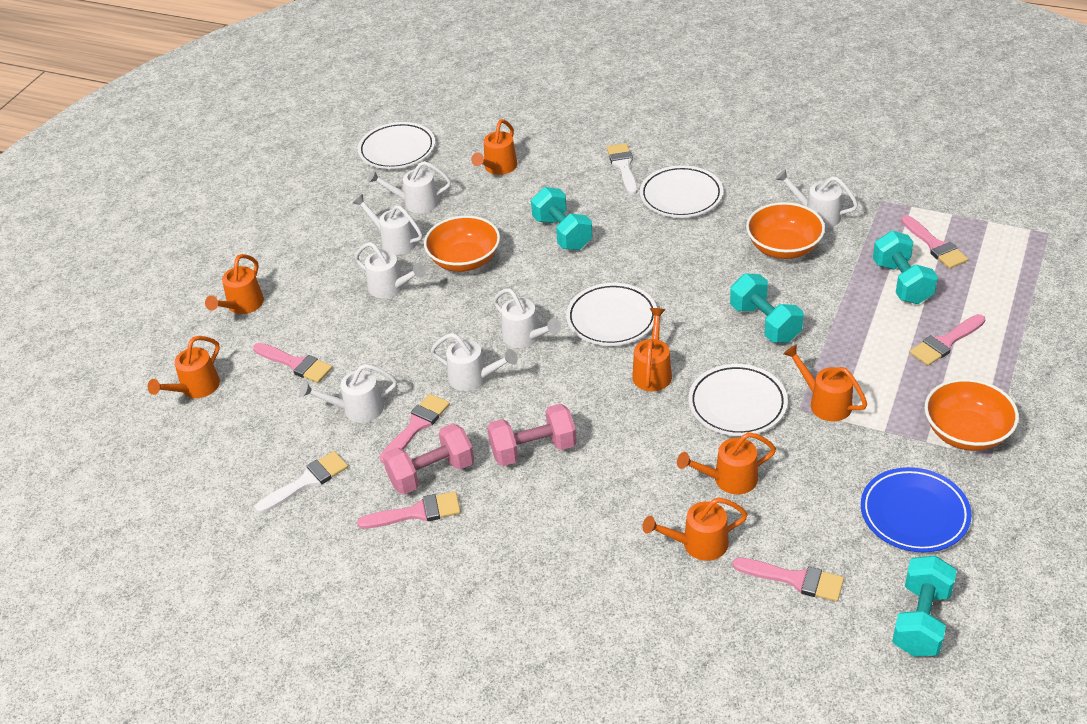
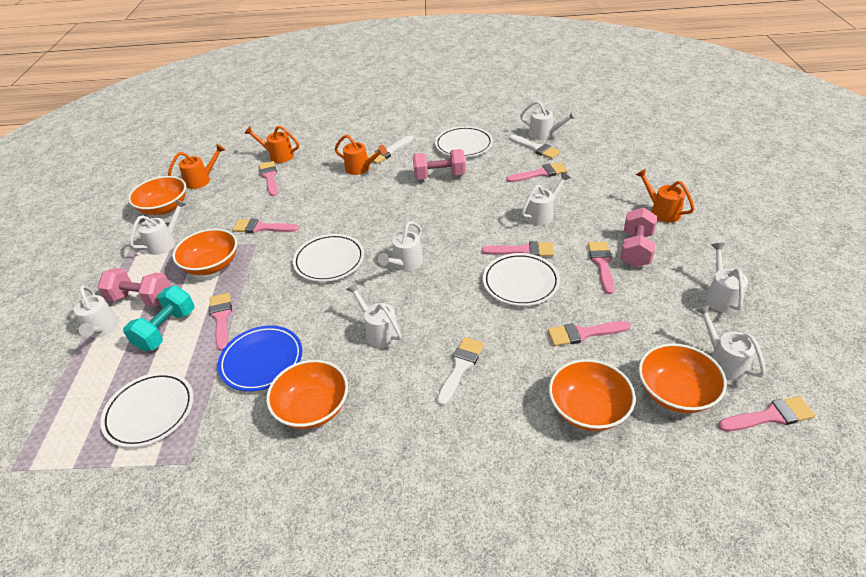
orange bowl: [424,216,500,272] [746,202,825,259] [925,379,1019,451] = 3 -> [128,176,186,215] [172,229,237,275] [266,360,348,429] [549,359,636,431] [639,343,727,413] = 5
orange watering can: [148,336,220,398] [205,254,264,314] [471,119,517,175] [632,308,672,391] [642,497,748,561] [677,432,776,494] [783,344,867,422] = 7 -> [168,144,225,189] [244,126,299,163] [335,134,387,175] [636,169,694,223] = 4
pink brush: [253,343,333,383] [357,491,461,529] [380,394,450,464] [733,557,844,602] [901,215,968,269] [910,314,986,366] = 6 -> [209,293,232,351] [232,219,299,233] [259,161,278,196] [482,241,554,257] [506,162,568,182] [548,321,631,346] [588,242,614,294] [718,396,815,432] = 8
pink dumbbell: [383,423,474,494] [487,404,577,466] = 2 -> [98,268,171,307] [413,149,466,179] [620,207,657,268] = 3
turquoise dumbbell: [531,187,593,250] [730,273,804,343] [873,231,938,304] [892,556,957,657] = 4 -> [123,286,195,351] = 1
white brush: [255,451,348,513] [607,143,638,194] = 2 -> [367,135,413,164] [437,337,484,406] [509,135,561,159] = 3
white watering can: [300,364,397,423] [353,194,423,255] [355,242,426,298] [368,161,451,213] [431,333,518,391] [493,288,561,348] [775,169,858,228] = 7 -> [74,286,119,338] [130,199,186,255] [346,283,402,348] [378,221,423,271] [520,101,577,140] [521,172,571,226] [695,304,766,381] [705,243,748,313] = 8

